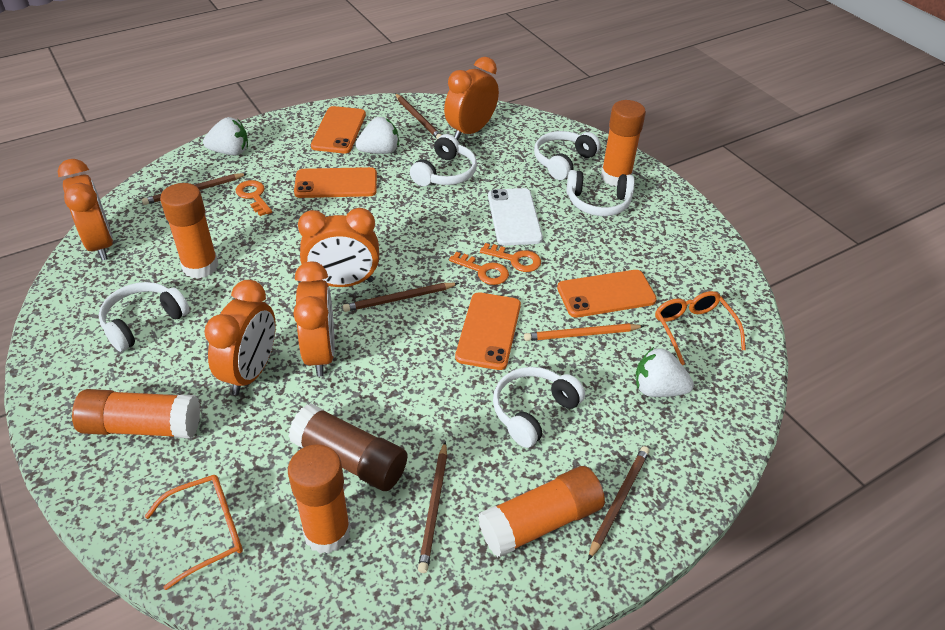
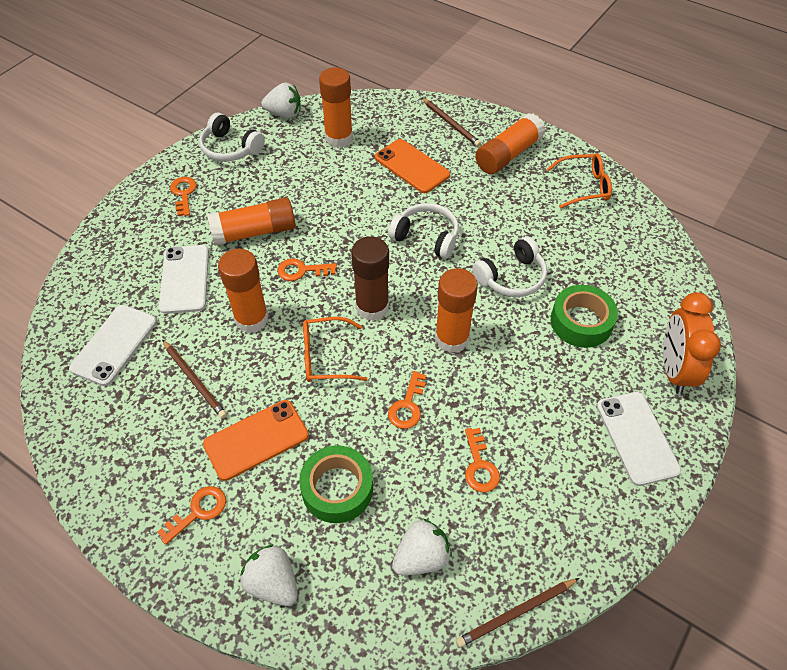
brown pencil: [142,173,247,205] [343,283,459,312] [395,93,441,139] [418,441,447,573] [588,446,650,560] = 5 -> [162,340,227,419] [422,98,481,147] [456,578,579,648] = 3
green tape: none = 0 -> [299,445,373,523] [551,285,618,348] = 2
orange clock: [58,159,113,260] [204,280,276,395] [293,262,335,376] [298,208,379,287] [444,57,499,140] = 5 -> [663,292,721,394] = 1
orange key: [236,180,272,216] [449,252,509,285] [480,243,541,272] = 3 -> [157,486,226,545] [170,177,197,216] [277,258,337,281] [388,371,426,429] [465,428,500,492] = 5
orange pencil: [524,323,644,341] = 1 -> none = 0
orange phone: [294,167,377,198] [311,106,366,153] [455,292,521,370] [557,270,657,318] = 4 -> [203,400,309,481] [375,139,450,193] = 2
white headphones: [98,282,190,352] [410,134,477,186] [493,367,585,448] [534,131,601,180] [567,170,635,216] = 5 -> [199,113,265,162] [388,203,459,259] [472,237,547,297] = 3
white phone: [488,188,543,246] = 1 -> [69,305,157,386] [159,245,209,314] [597,392,681,486] = 3

